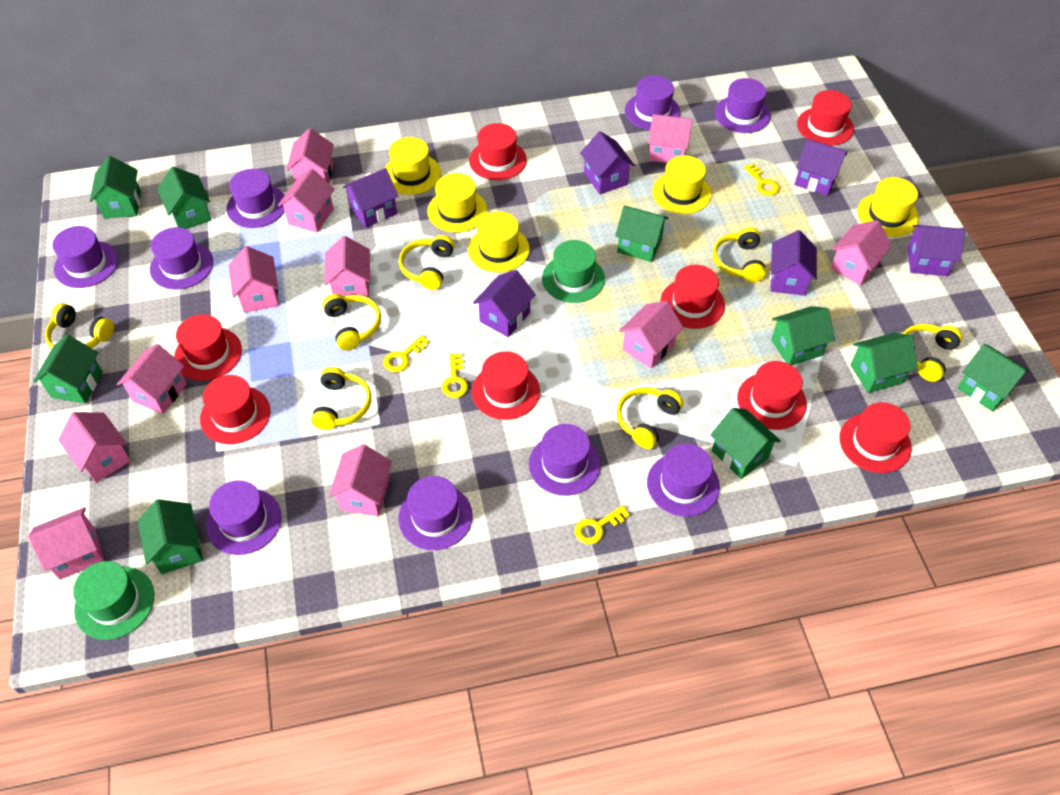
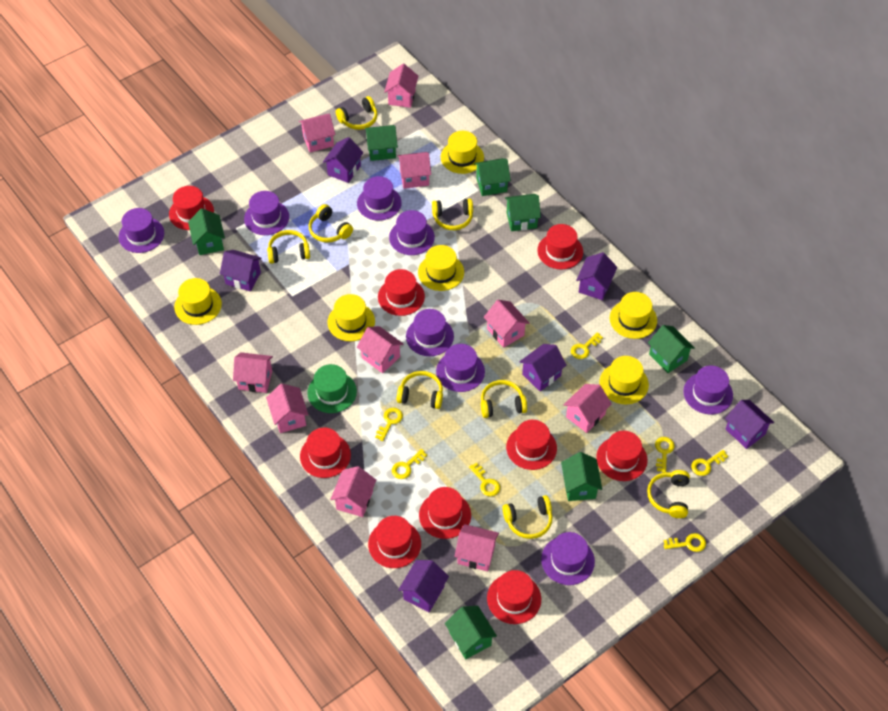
green hat: [73,561,154,640] [542,240,605,303] = 2 -> [307,364,357,413] = 1
green house: [33,335,103,404] [90,156,141,218] [138,499,203,574] [157,167,212,229] [615,205,668,262] [710,408,781,479] [771,306,835,365] [851,333,918,393] [957,344,1029,412] = 9 -> [188,208,225,255] [365,125,398,161] [445,606,497,659] [474,158,511,196] [505,194,541,231] [561,452,602,501] [648,325,695,373] = 7
pink house: [28,507,104,580] [58,412,131,483] [117,344,187,414] [228,246,279,313] [278,168,335,233] [286,128,334,183] [325,236,370,298] [329,444,392,516] [619,301,684,368] [648,114,692,163] [831,220,892,285] = 11 -> [233,352,273,393] [266,384,308,433] [299,114,335,152] [330,466,376,517] [357,326,403,373] [384,64,418,108] [397,152,431,189] [455,524,499,571] [484,300,529,348] [564,384,612,433] = 10
purple hat: [52,226,118,288] [150,227,213,289] [206,480,282,555] [226,169,285,228] [398,476,473,550] [529,424,601,496] [625,75,680,130] [647,444,720,517] [715,78,771,133] = 9 -> [119,208,164,253] [244,191,289,235] [357,176,402,221] [389,210,435,255] [406,309,454,356] [436,344,485,392] [541,532,595,585] [683,366,733,414] = 8
red hat: [174,314,242,381] [200,375,270,444] [469,123,527,180] [472,351,540,420] [660,265,725,329] [737,361,807,430] [797,90,854,146] [840,402,912,473] = 8 -> [169,186,214,230] [300,427,351,478] [368,516,421,568] [378,269,425,316] [419,487,471,539] [487,570,541,624] [506,420,557,470] [537,224,583,269] [596,431,648,481] = 9
yellow hat: [385,137,441,195] [427,173,487,233] [468,211,530,273] [652,155,712,214] [858,177,919,237] = 5 -> [174,278,222,325] [327,294,375,341] [418,245,464,291] [441,131,484,174] [599,356,649,404] [610,292,657,339] = 6
yellow headphones: [45,303,114,349] [311,367,372,430] [322,294,381,351] [399,235,455,290] [617,387,683,449] [713,227,766,282] [903,324,962,382] = 7 -> [267,230,310,264] [309,204,353,243] [336,96,378,130] [397,371,443,409] [432,198,473,230] [481,380,527,418] [502,495,552,539] [647,470,690,518] = 8
yellow key: [383,335,430,372] [442,353,468,398] [575,505,630,544] [744,163,779,196] = 4 -> [375,408,403,441] [392,449,427,479] [469,462,500,496] [571,332,603,359] [655,437,675,473] [664,533,706,552] [691,450,728,476] = 7

